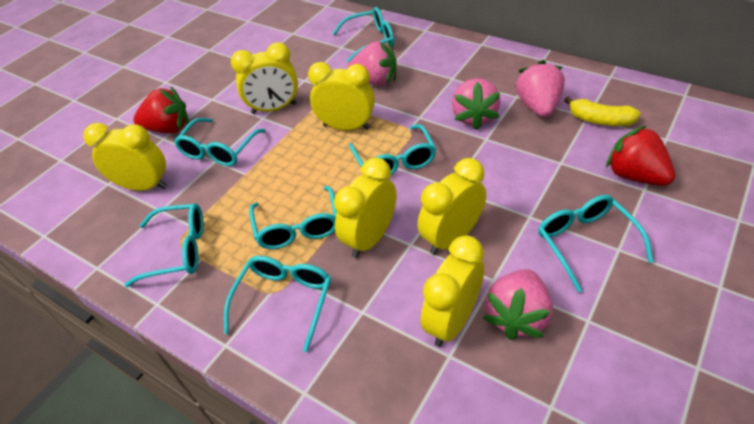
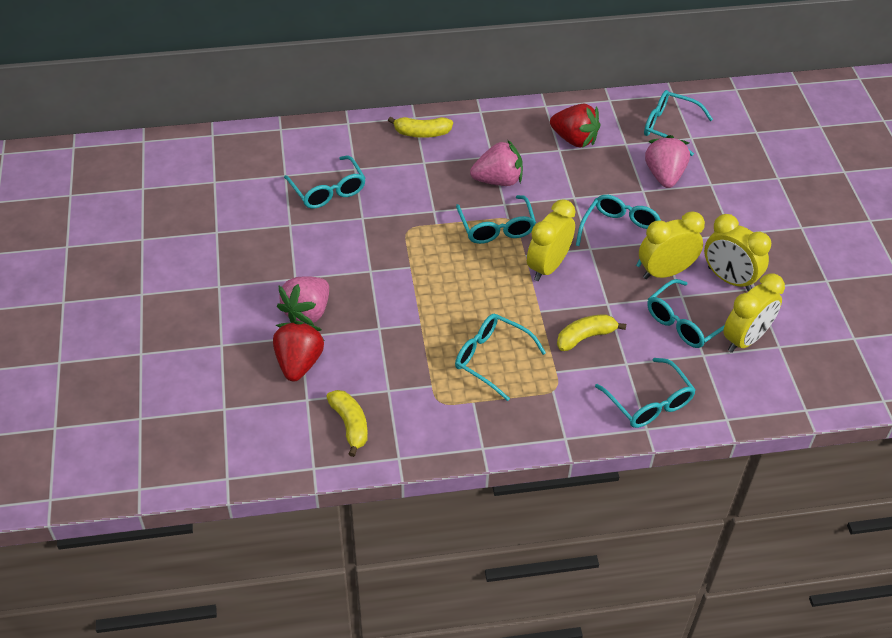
pink strawberry: [347,41,397,86] [452,78,501,130] [483,269,553,340] [515,60,565,117] = 4 -> [277,276,329,325] [470,140,523,186] [645,135,690,188] = 3
yellow banana: [564,97,641,126] = 1 -> [326,390,368,457] [388,117,453,138] [557,314,626,351] = 3
yellow clock: [83,123,167,191] [231,42,298,114] [308,62,375,130] [334,157,396,258] [417,158,486,255] [421,235,484,347] = 6 -> [527,199,576,281] [639,211,705,279] [704,214,771,291] [723,274,785,353] = 4

